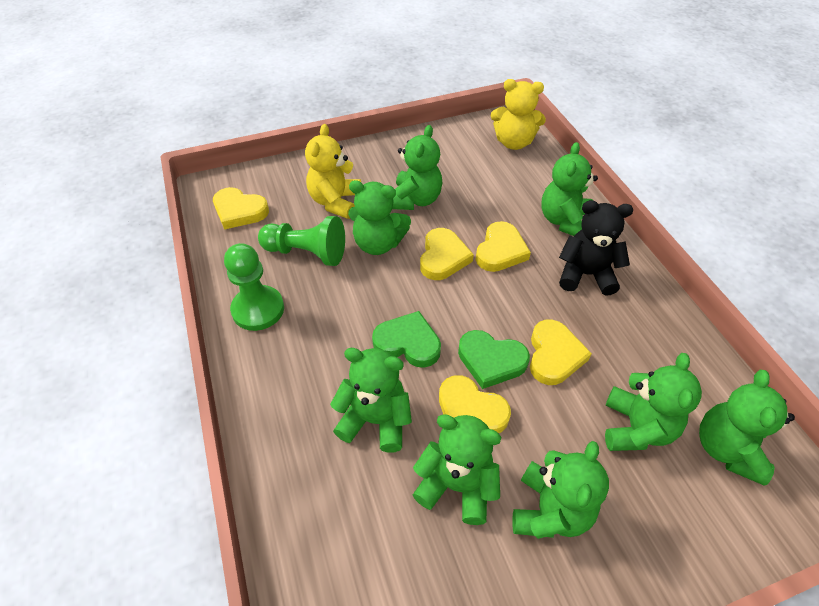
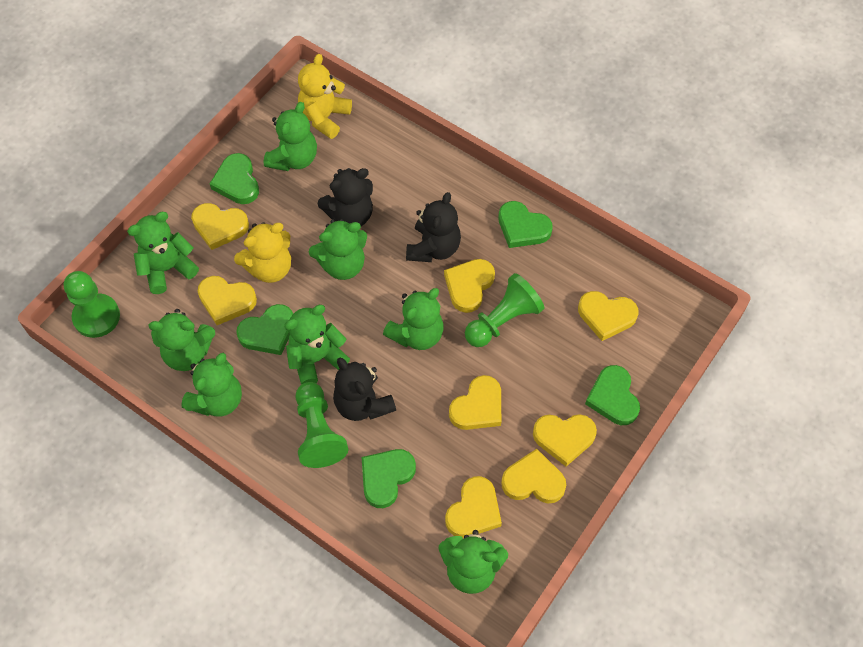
black teddy bear: [559,200,633,296] = 1 -> [318,168,373,226] [333,357,396,421] [406,192,461,262] = 3
green heart: [372,311,441,368] [458,330,530,389] = 2 -> [210,153,259,204] [236,304,293,355] [361,449,416,508] [498,201,553,248] [585,365,640,425] = 5
green pawn: [224,243,284,331] [258,216,345,266] = 2 -> [64,271,120,338] [295,382,348,468] [465,273,544,347] = 3
yellow heart: [213,187,269,230] [420,228,474,280] [439,375,511,433] [475,221,531,272] [530,320,592,385] = 5 -> [191,203,249,250] [198,276,257,325] [444,259,495,313] [445,476,502,538] [449,375,501,430] [501,449,566,503] [533,414,597,466] [578,291,639,341] = 8

